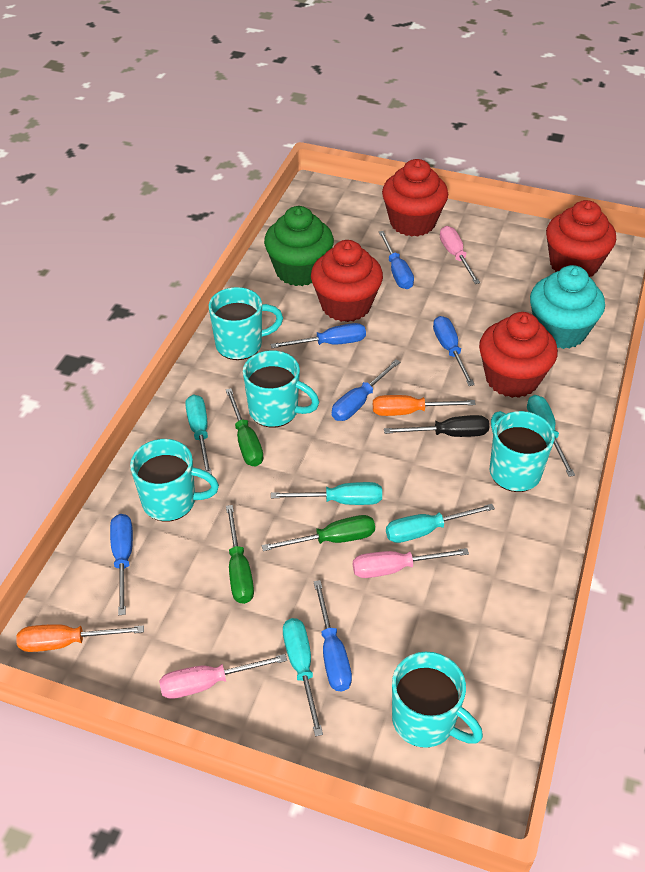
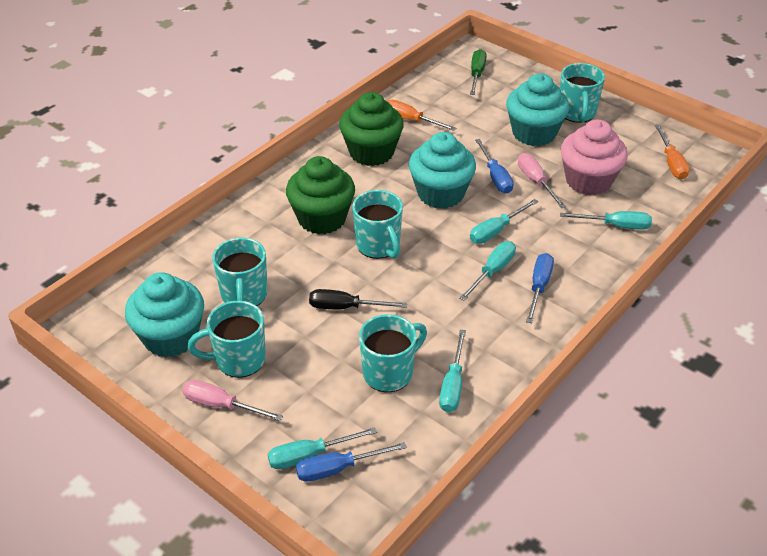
blue screwdriver: [110,514,133,615] [270,323,366,348] [314,580,352,691] [332,359,400,421] [379,231,414,289] [433,316,475,386] = 6 -> [296,442,407,482] [475,139,514,193] [526,253,554,323] = 3
green cupcake: [264,206,334,286] = 1 -> [286,156,355,234] [339,92,404,166] = 2
green screwdriver: [226,388,263,466] [226,505,254,604] [262,515,375,551] = 3 -> [470,49,487,95] = 1
pink cupcake: none = 0 -> [560,120,628,195] = 1
pink screwdriver: [159,654,287,699] [353,548,469,578] [440,226,480,284] = 3 -> [182,380,283,421] [518,153,566,208] = 2
red cupcake: [311,240,383,322] [382,159,448,237] [479,312,558,398] [546,200,616,277] = 4 -> none = 0
turquoise cupcake: [530,265,605,349] = 1 -> [125,272,204,358] [409,132,476,209] [506,73,569,146] = 3

